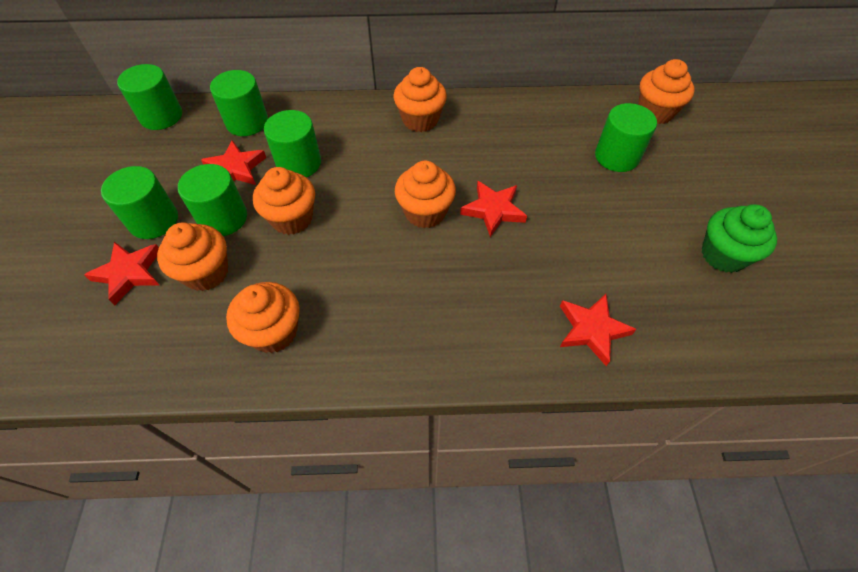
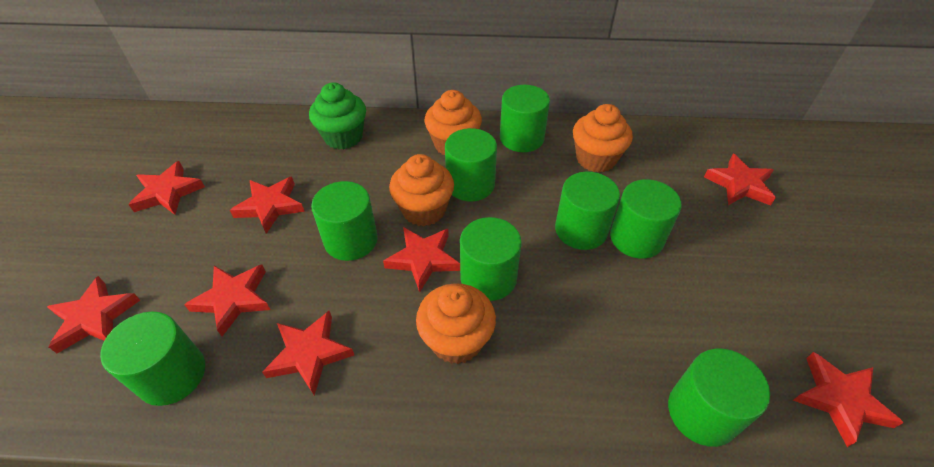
green cylinder: [101,166,178,239] [117,64,182,130] [178,164,247,236] [210,70,268,136] [264,110,321,177] [595,103,657,172] = 6 -> [100,312,205,406] [311,181,378,261] [445,128,497,202] [460,217,522,301] [500,85,550,152] [555,172,620,250] [610,179,682,259] [668,349,770,447] = 8
orange cupcake: [157,222,228,291] [226,282,300,353] [253,167,315,235] [394,67,447,132] [395,161,456,228] [638,59,695,124] = 6 -> [389,154,454,226] [416,283,496,364] [424,90,482,155] [573,104,633,173] = 4
red star: [84,242,159,305] [201,140,266,185] [460,181,527,237] [560,294,636,366] = 4 -> [47,276,140,353] [129,161,205,215] [184,264,271,336] [230,177,305,234] [262,311,354,396] [383,227,460,292] [704,154,776,206] [793,352,904,447] = 8

